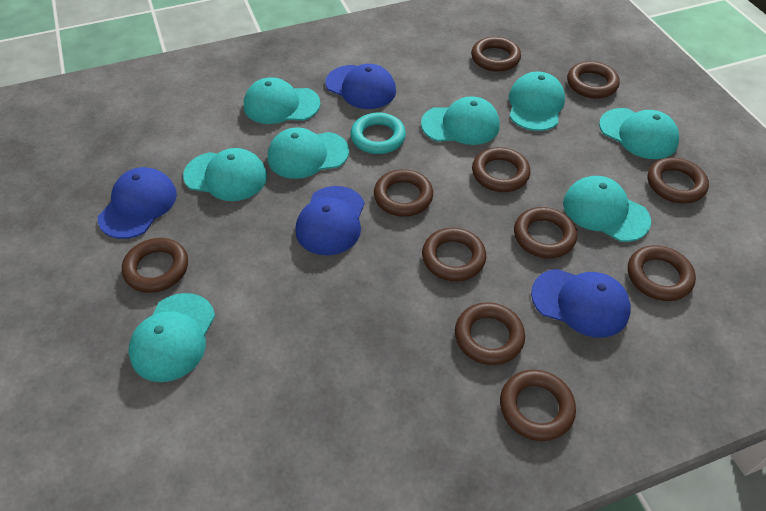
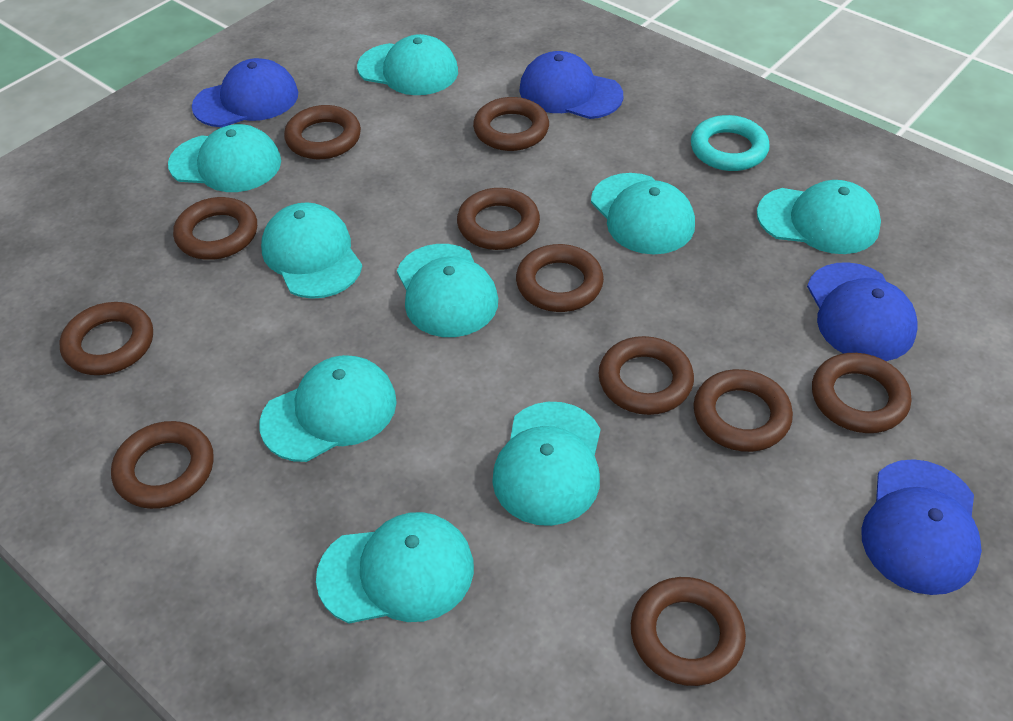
turquoise cap: [128,293,215,382] [183,148,267,201] [244,77,321,124] [268,127,349,179] [421,96,500,145] [509,72,565,131] [563,176,651,242] [599,108,679,159] = 8 -> [168,124,281,192] [259,355,397,462] [261,202,362,299] [316,512,474,624] [357,34,458,95] [397,244,498,337] [492,402,601,526] [591,173,695,255] [757,180,881,254] = 9

